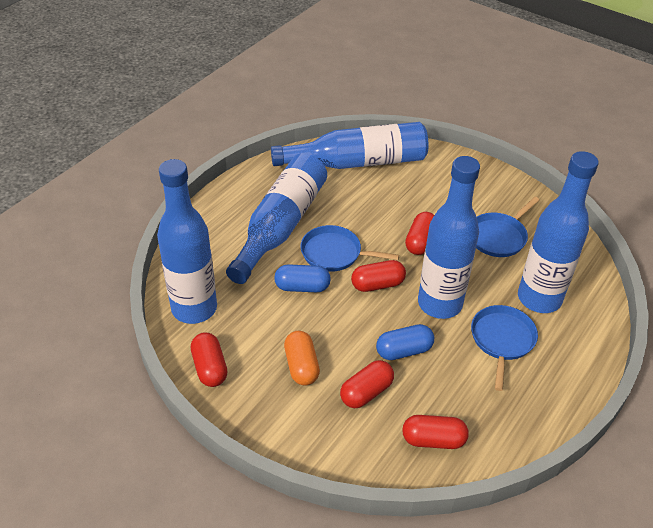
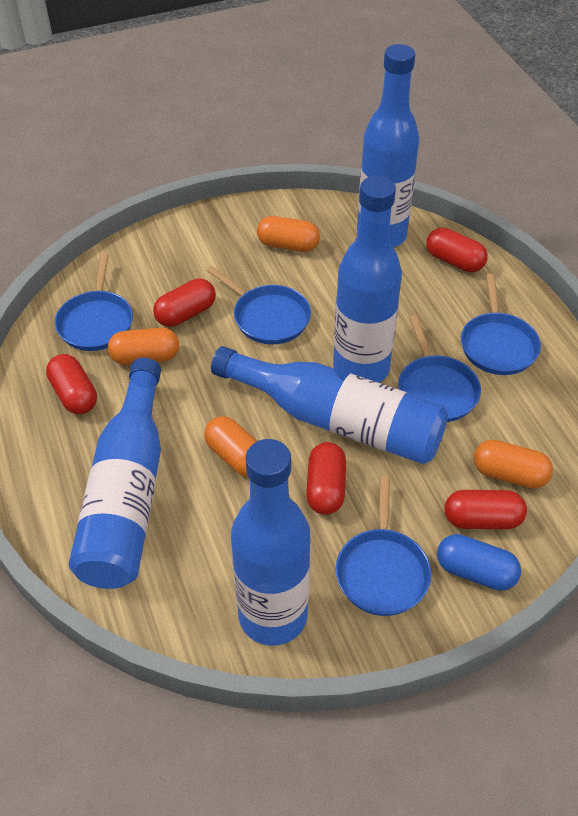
blue capsule: [274,264,331,292] [376,324,434,360] = 2 -> [437,534,521,591] = 1
blue pan: [300,225,399,272] [471,305,538,391] [476,197,539,257] = 3 -> [55,253,133,351] [207,266,311,344] [336,476,431,616] [398,315,481,422] [461,274,541,375] = 5
orange capsule: [284,331,320,386] = 1 -> [108,328,179,365] [204,416,257,477] [257,216,320,252] [474,440,553,489] = 4

